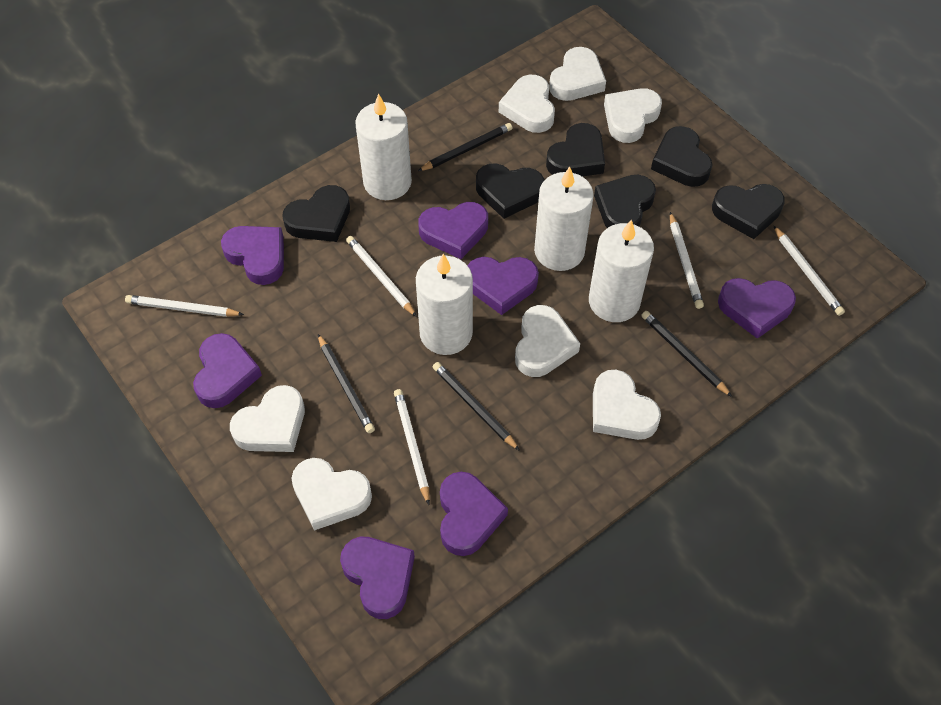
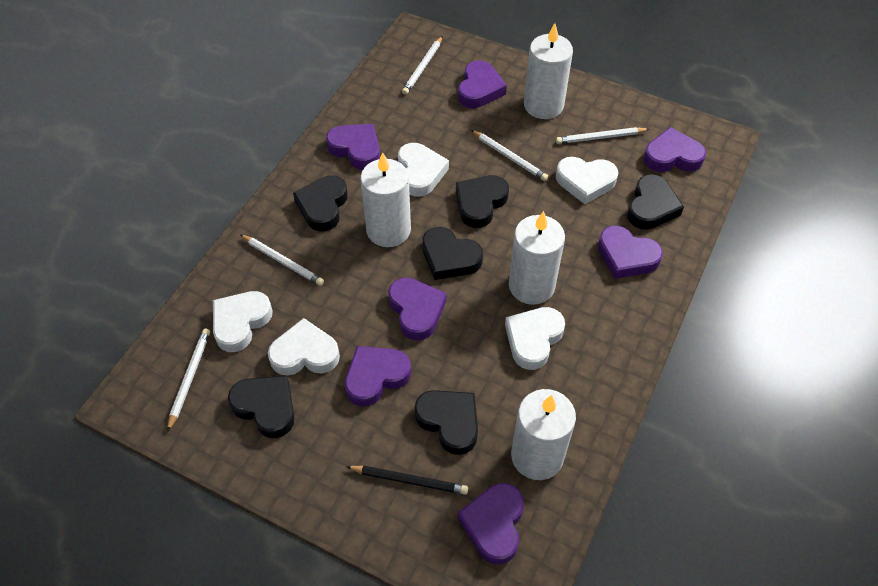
black pencil: [318,334,375,433] [418,123,512,171] [433,362,520,451] [641,311,732,397] = 4 -> [346,465,468,495] = 1
white heart: [230,385,305,452] [291,458,372,531] [499,75,555,133] [515,305,580,377] [549,47,606,101] [593,370,661,440] [604,88,662,143] = 7 -> [213,291,273,352] [268,318,340,376] [398,143,449,197] [505,307,565,370] [556,157,618,204] = 5

